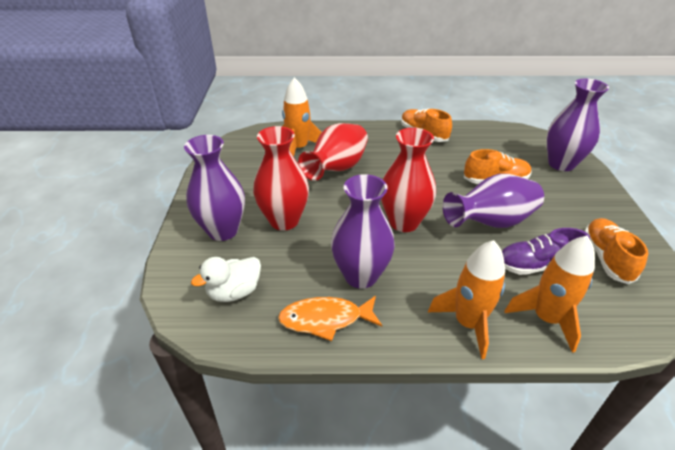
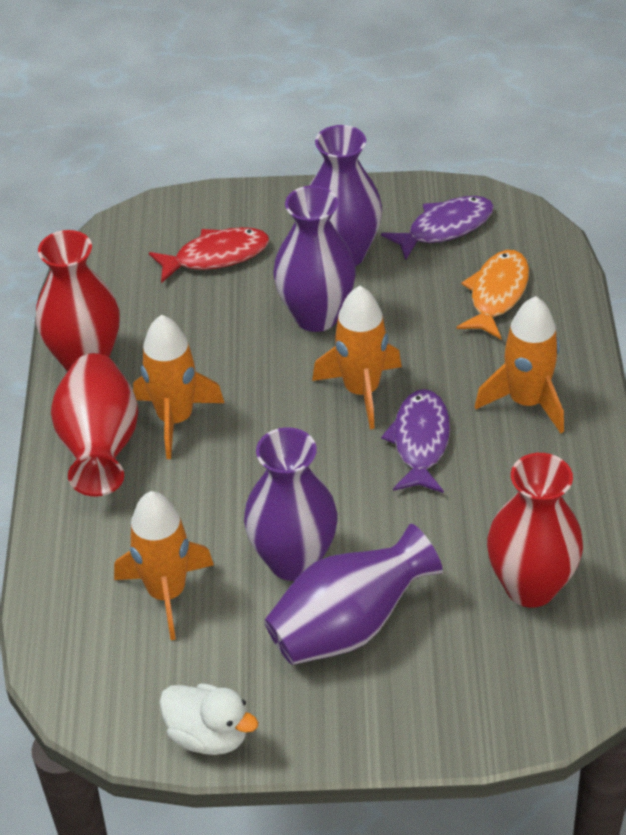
orange rocket: [282,77,322,157] [428,240,505,359] [504,236,595,353] = 3 -> [114,491,214,640] [133,315,224,459] [312,286,402,429] [475,296,564,433] = 4
orange shoe: [401,109,452,142] [464,149,531,184] [584,218,648,284] = 3 -> none = 0
purple fish: none = 0 -> [381,196,494,261] [381,389,450,493] = 2
purple shoe: [502,228,590,275] = 1 -> none = 0
red fish: none = 0 -> [149,227,269,283] = 1

